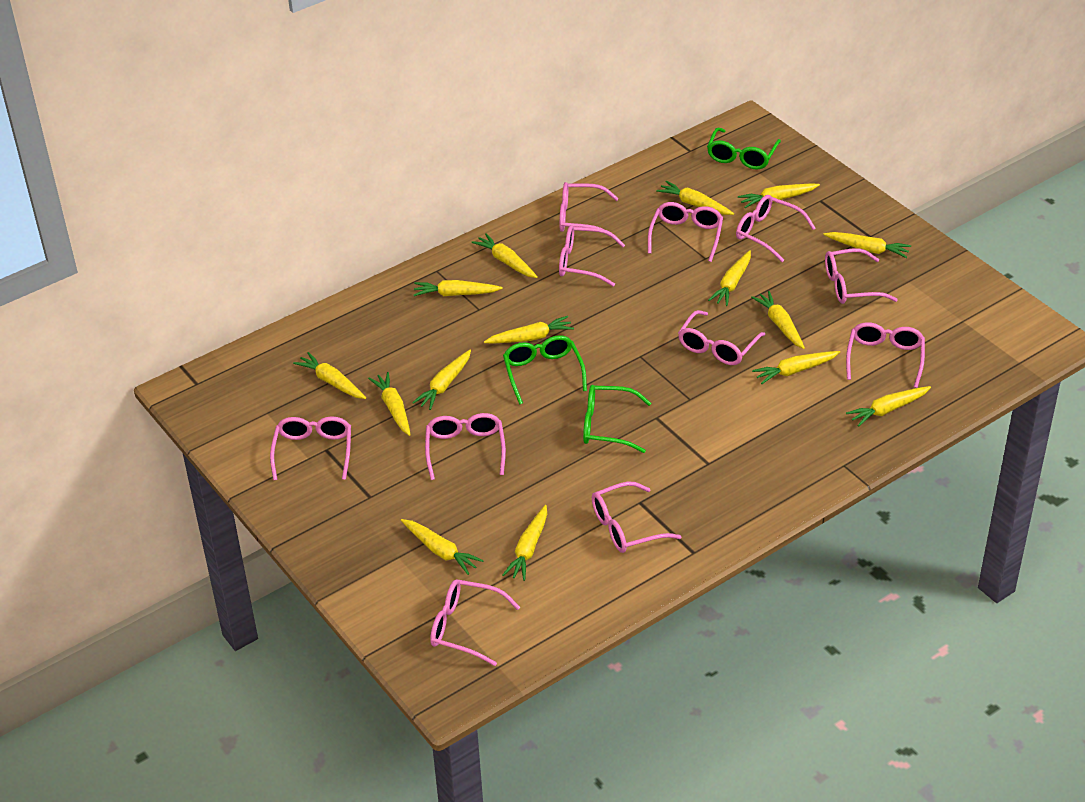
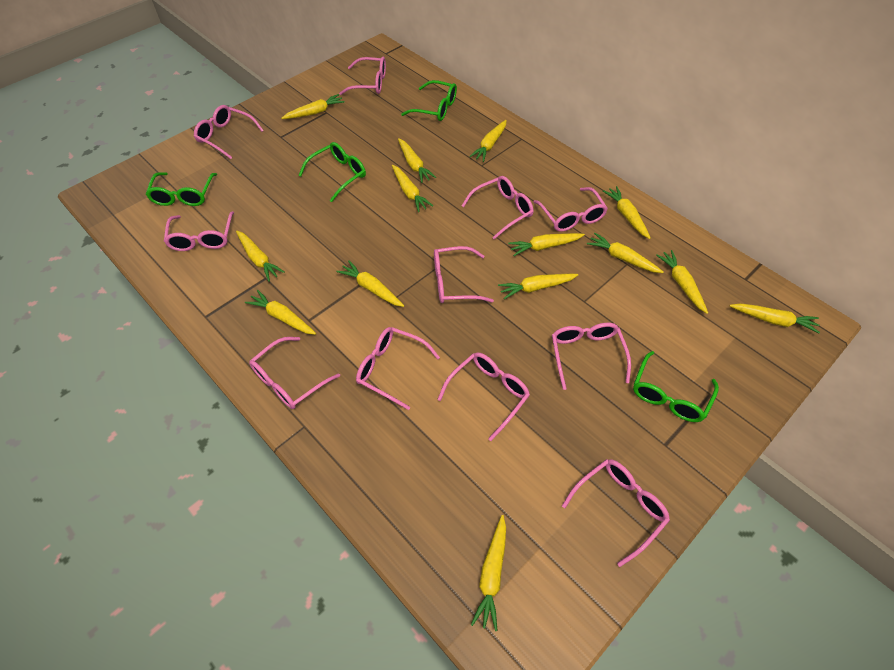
green glasses: [503,335,587,405] [583,385,651,453] [707,128,781,170] = 3 -> [146,172,217,206] [298,142,366,202] [401,80,457,121] [633,351,719,422] = 4
yellow carrot: [293,352,366,399] [368,372,411,436] [401,519,484,575] [412,350,471,410] [414,280,503,296] [472,233,538,278] [484,316,574,343] [503,505,547,581] [656,181,734,215] [708,250,751,306] [738,183,820,208] [751,291,805,349] [752,351,840,384] [823,232,911,258] [846,386,931,427] = 15 -> [236,230,285,282] [245,290,316,335] [281,94,345,119] [336,260,404,307] [392,165,433,212] [398,138,436,183] [469,120,507,162] [471,515,506,631] [498,274,578,299] [508,233,585,256] [587,233,664,273] [603,186,651,239] [656,250,708,314] [730,303,820,333] = 14

